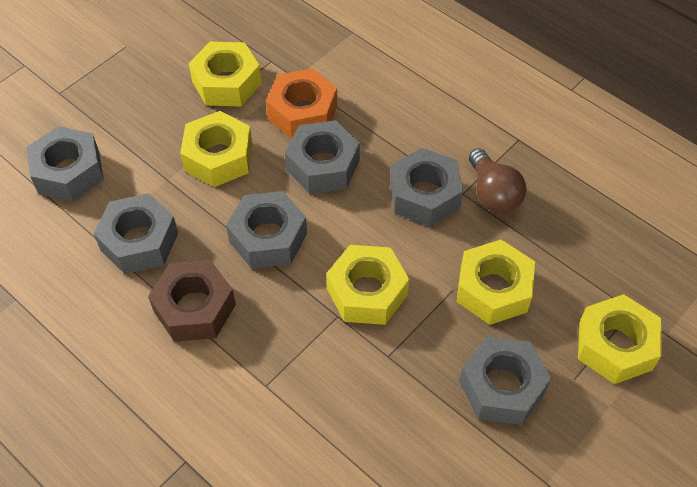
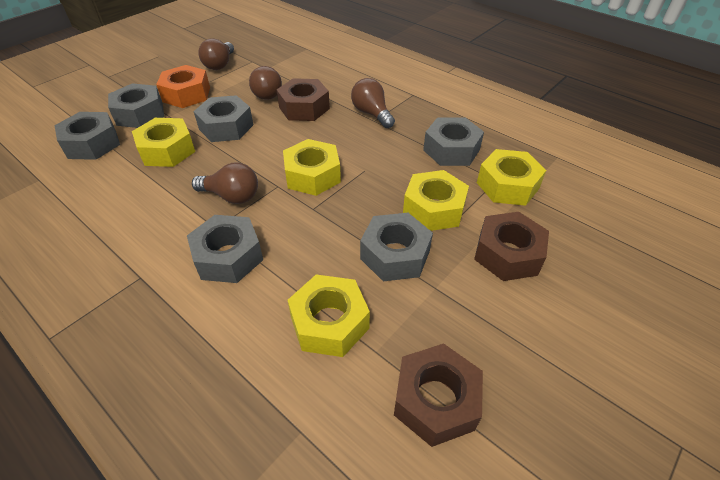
brown light bulb: [469,148,526,214] = 1 -> [192,162,258,204] [198,38,234,70] [249,66,282,100] [351,78,395,128] = 4
brown nut: [148,260,236,342] = 1 -> [277,78,330,121] [394,343,483,447] [474,212,549,281] = 3

